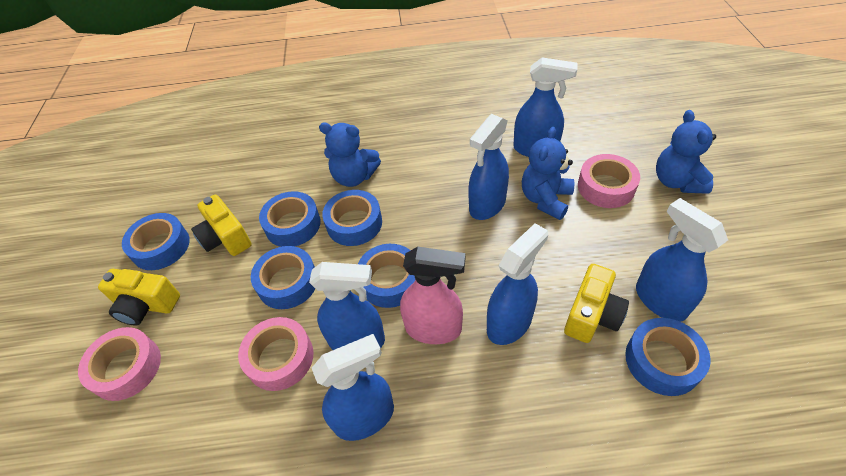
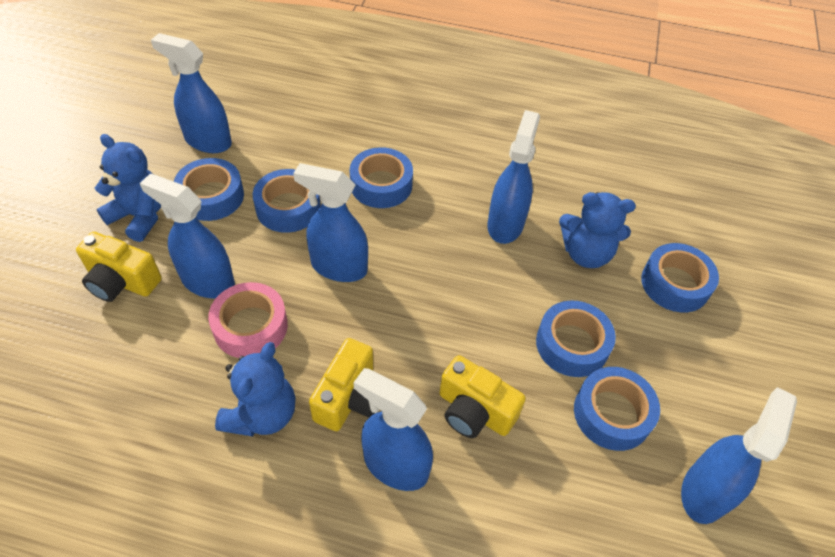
pink spray bottle: [400,247,465,344] = 1 -> none = 0
pink tape: [78,327,161,401] [238,317,314,391] [578,154,640,208] = 3 -> [208,282,288,358] = 1

